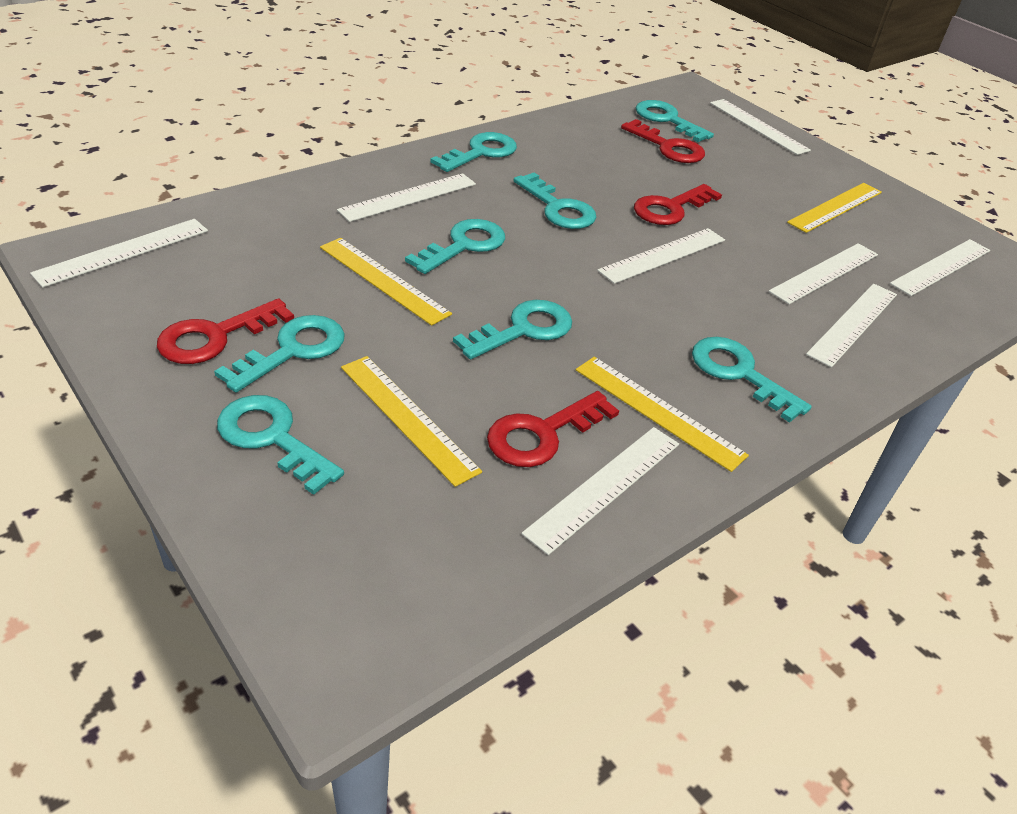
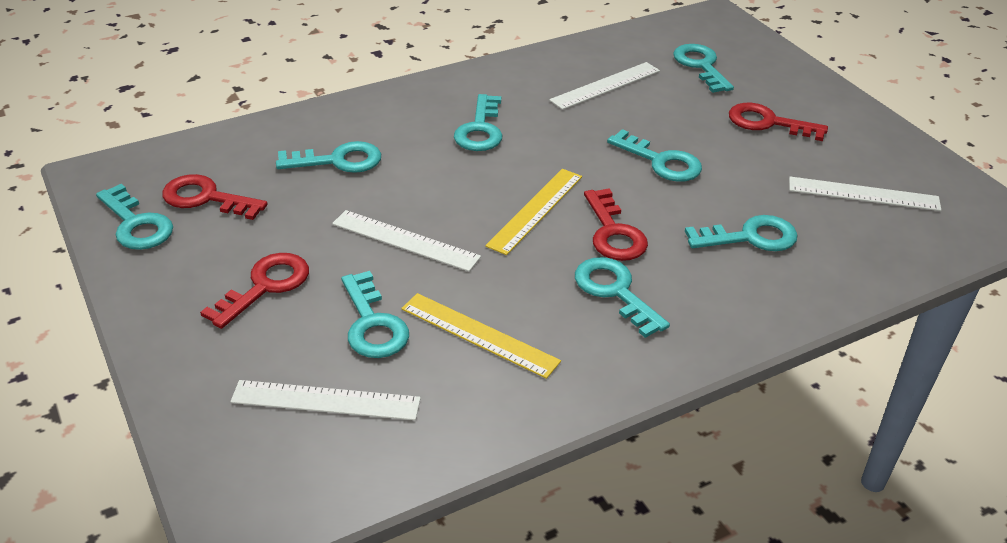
white ruler: [30,219,208,288] [337,173,476,222] [521,427,679,555] [597,228,725,284] [710,99,811,155] [769,243,878,304] [806,284,897,368] [890,239,990,296] = 8 -> [230,380,421,420] [332,210,481,271] [549,62,660,110] [789,176,941,211] = 4
yellow ruler: [320,238,452,326] [341,356,482,487] [576,357,749,472] [787,183,882,233] = 4 -> [401,293,561,379] [485,169,582,255] = 2

